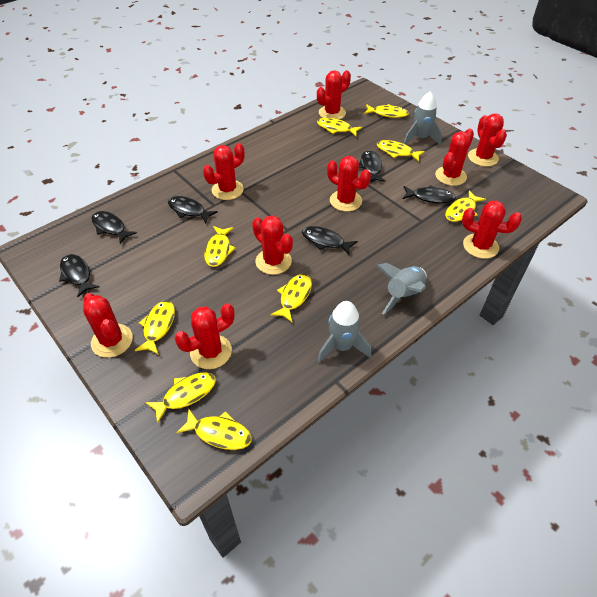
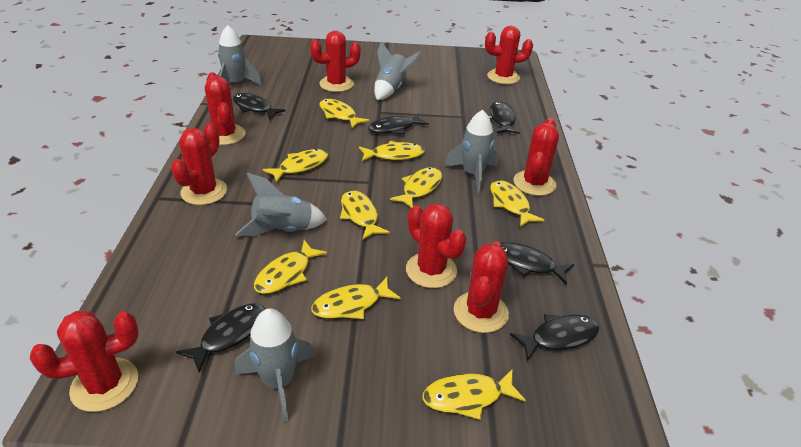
grey rocket: [317,301,371,362] [377,263,427,315] [404,92,442,145] = 3 -> [218,25,262,85] [235,173,327,237] [235,309,314,422] [374,41,422,100] [444,110,498,193] = 5
red cactus: [83,293,133,358] [174,303,235,369] [203,143,244,200] [252,216,293,275] [317,70,351,120] [327,156,371,212] [435,129,474,186] [462,201,522,259] [468,113,507,167] = 9 -> [30,311,139,412] [171,123,227,205] [205,72,245,145] [310,31,361,92] [406,203,466,288] [454,242,509,333] [485,26,533,84] [513,118,559,196] = 8

